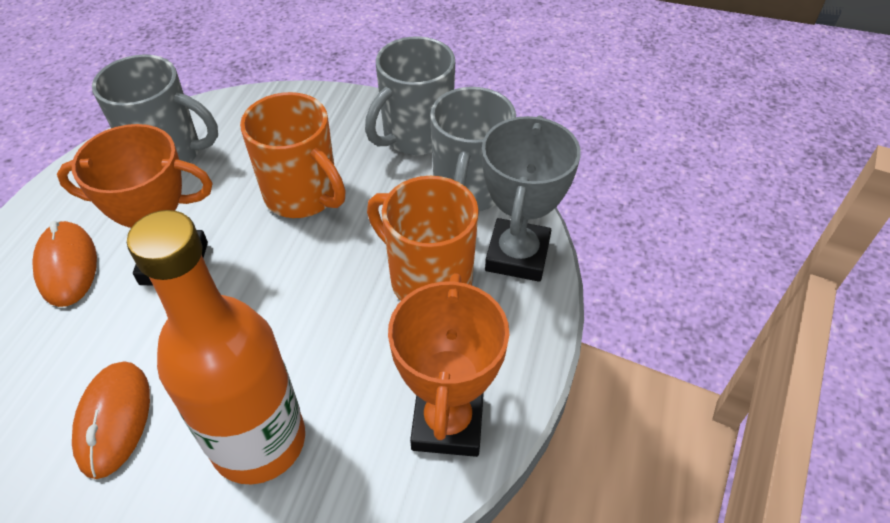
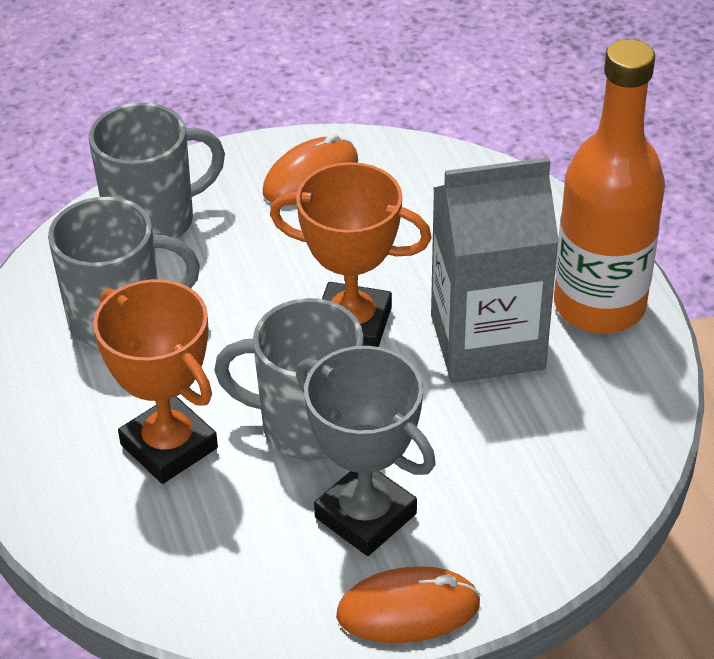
grey carton: none = 0 -> [431,157,559,383] = 1
orange mug: [240,92,346,218] [367,176,479,301] = 2 -> none = 0

